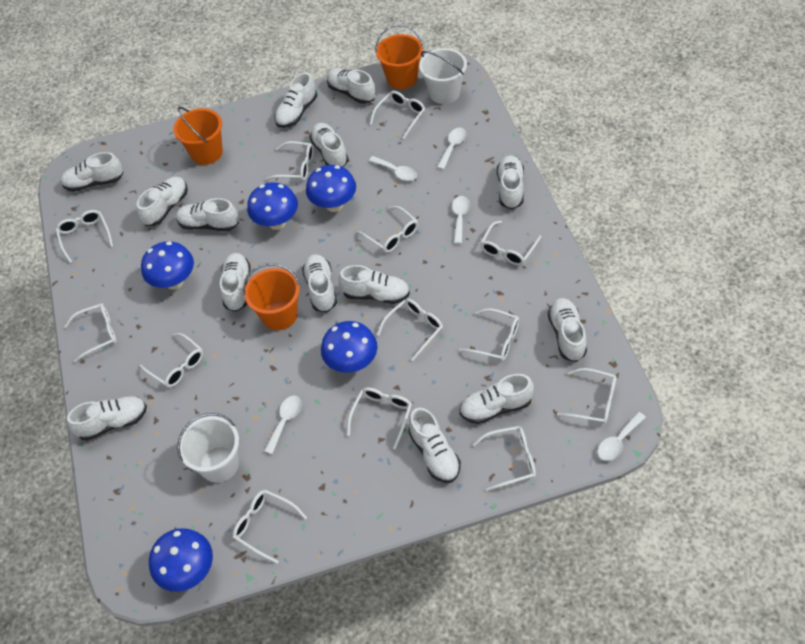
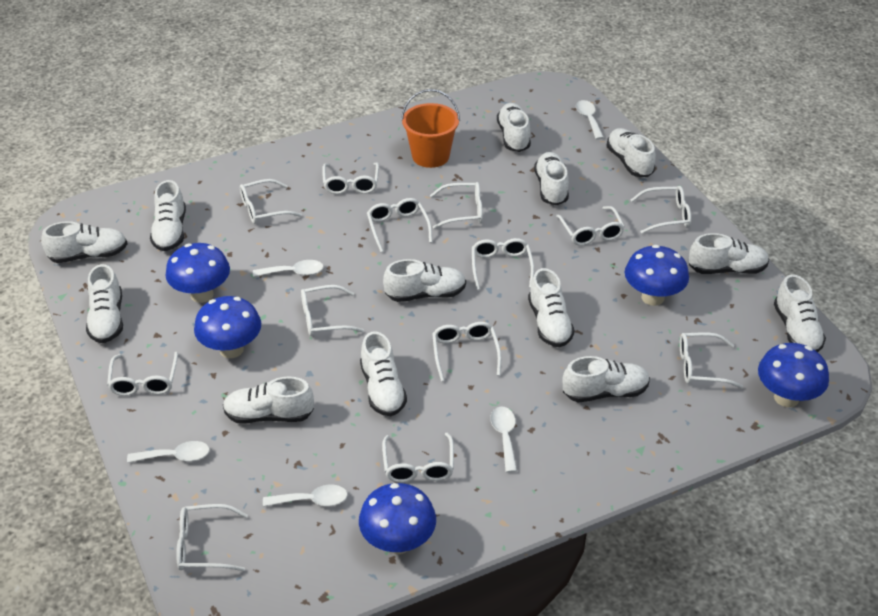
orange bucket: [173,107,223,165] [243,263,301,330] [375,24,424,89] = 3 -> [401,89,460,168] = 1
white bucket: [177,413,239,483] [419,48,467,104] = 2 -> none = 0
white shoe: [60,152,124,192] [67,396,147,441] [137,177,188,226] [176,198,239,231] [220,253,250,312] [274,73,317,128] [302,254,337,312] [310,123,349,167] [327,68,376,104] [339,265,410,304] [409,408,461,483] [459,374,534,424] [497,155,524,209] [548,298,587,362] = 14 -> [41,221,128,263] [86,264,123,343] [150,180,186,251] [223,376,314,424] [360,332,407,416] [383,259,466,302] [497,103,531,152] [528,268,575,347] [534,152,569,205] [563,356,650,402] [607,128,656,177] [689,233,769,274] [774,274,826,352] = 13

